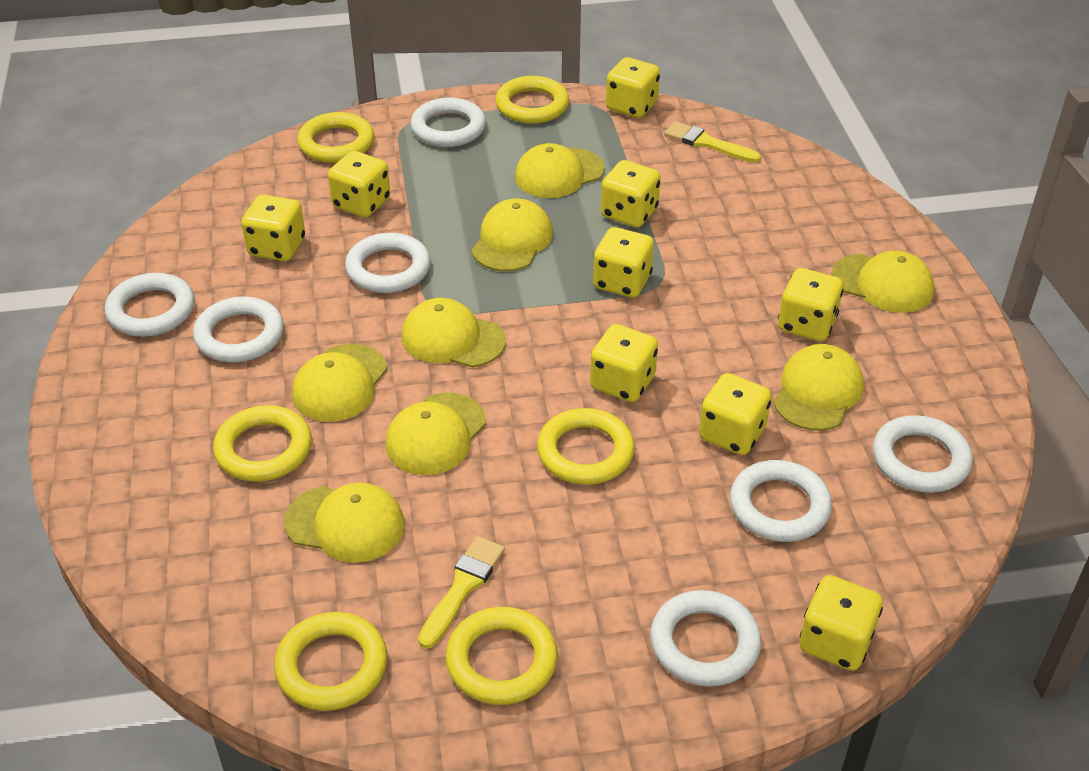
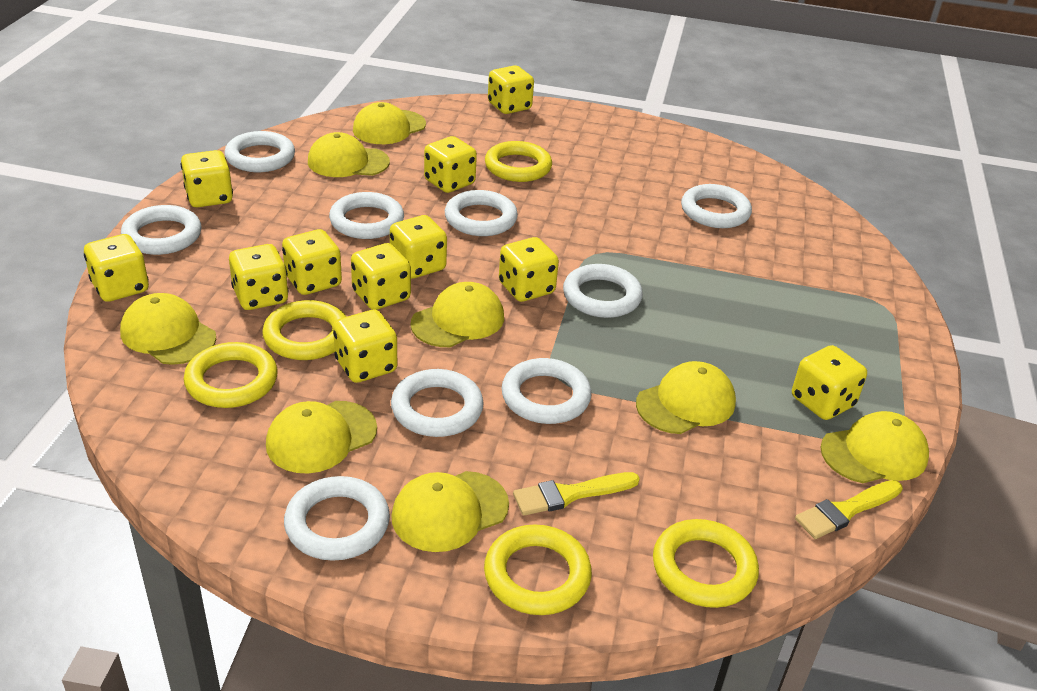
white ring: [105,273,194,337] [193,296,284,363] [345,233,431,293] [411,97,486,147] [650,590,761,687] [730,460,832,542] [873,415,973,493] = 7 -> [121,205,202,255] [224,131,295,172] [284,476,390,561] [329,192,404,239] [391,369,484,437] [445,190,518,236] [502,358,592,424] [563,264,643,318] [681,184,752,228] = 9
yellow dice: [241,195,305,261] [328,151,390,218] [590,324,658,402] [593,227,654,298] [601,160,661,227] [606,57,660,118] [699,373,772,455] [778,268,843,341] [800,575,883,671] = 9 -> [84,234,149,302] [181,150,233,207] [229,244,288,310] [282,229,342,295] [333,310,397,383] [351,243,411,310] [390,215,447,279] [424,136,477,193] [488,65,534,114] [499,237,559,302] [792,345,867,420] = 11
yellow ring: [213,405,312,482] [274,612,387,711] [297,112,374,163] [445,607,557,705] [495,76,569,124] [537,408,635,485] = 6 -> [184,342,278,408] [262,300,346,360] [484,524,592,615] [485,141,552,182] [653,519,759,608] = 5

